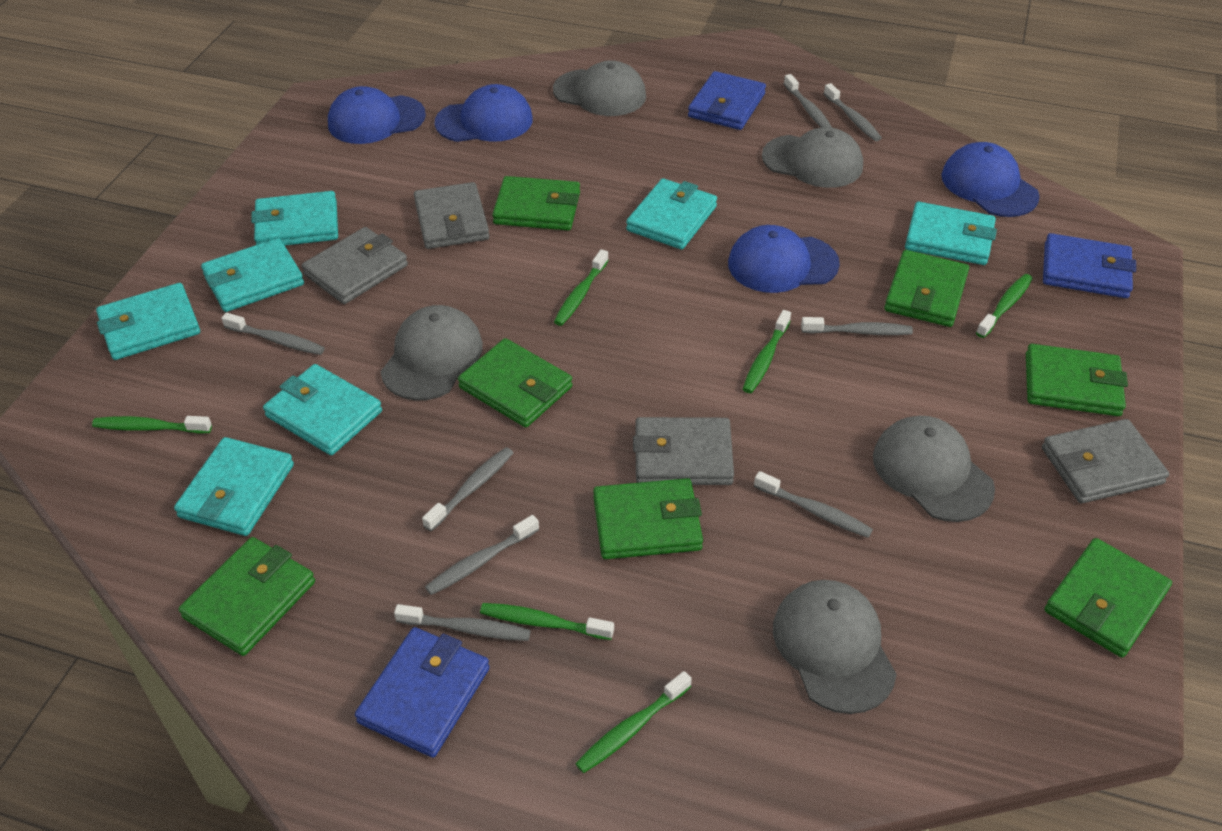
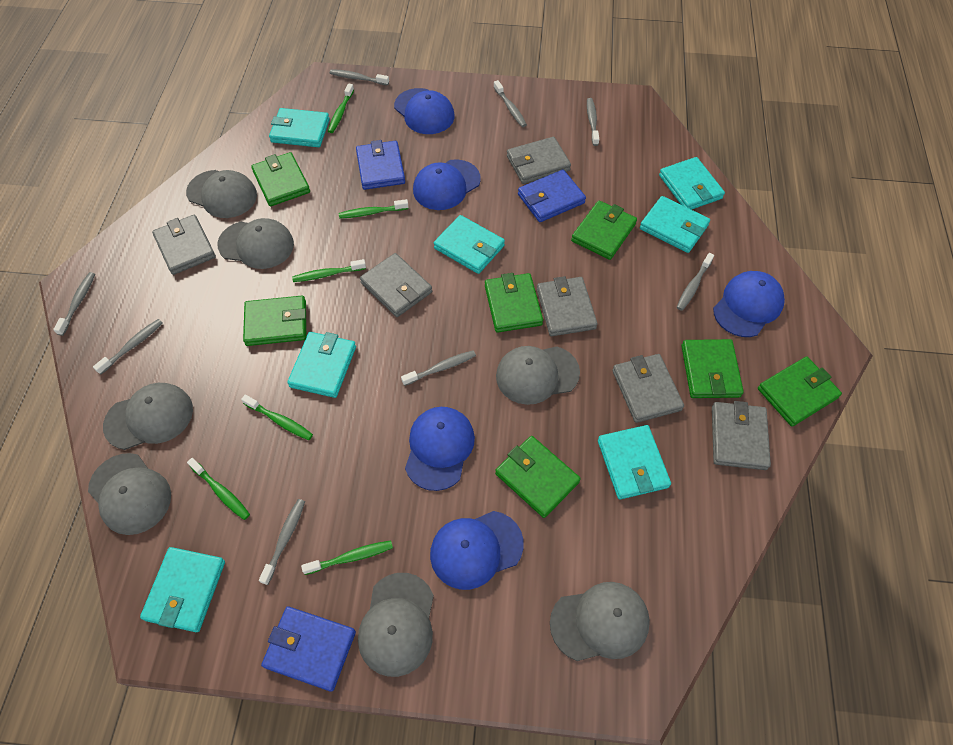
blue cap: [328,86,426,144] [435,84,533,142] [728,225,840,293] [941,142,1040,217] = 4 -> [394,88,455,134] [405,407,475,491] [413,159,481,210] [430,511,524,590] [713,271,785,337] = 5
grey cap: [380,305,483,401] [553,60,646,116] [762,127,863,188] [773,580,897,714] [873,416,995,522] = 5 -> [88,453,171,535] [103,383,193,450] [186,170,257,218] [217,218,294,269] [358,573,434,677] [496,346,580,405] [550,582,650,661] = 7
grey wallet: [301,227,408,304] [414,182,489,249] [633,417,734,485] [1042,419,1169,503] = 4 -> [152,215,216,275] [360,253,432,317] [507,137,571,184] [537,276,598,336] [612,354,684,423] [712,401,771,470] = 6

